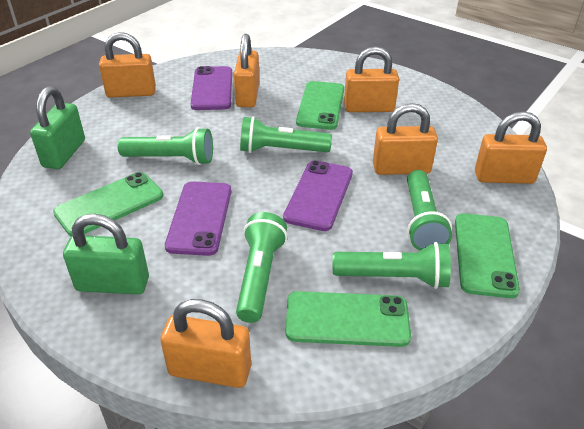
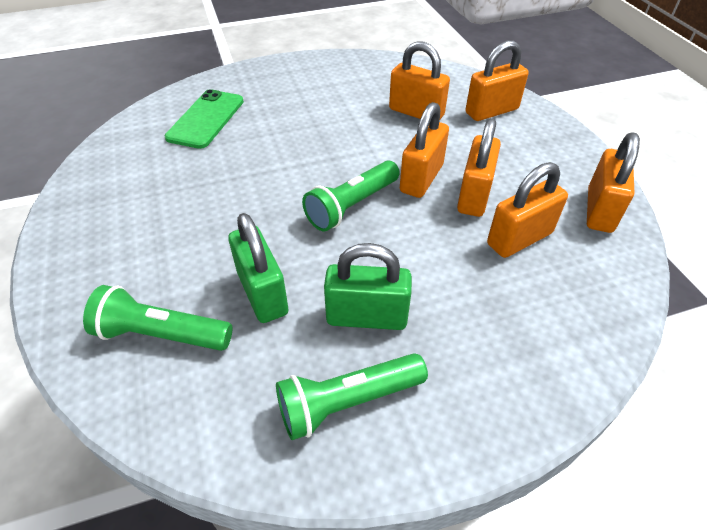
green flashlight: [118,127,213,165] [236,212,287,323] [240,116,332,153] [333,242,451,289] [407,170,452,251] = 5 -> [83,285,233,351] [276,353,428,440] [302,160,400,232] = 3
green phone: [53,172,163,237] [285,291,411,347] [296,81,344,130] [455,213,520,298] = 4 -> [165,89,244,149] = 1
purple phone: [165,181,231,256] [191,66,232,110] [283,160,353,231] = 3 -> none = 0

